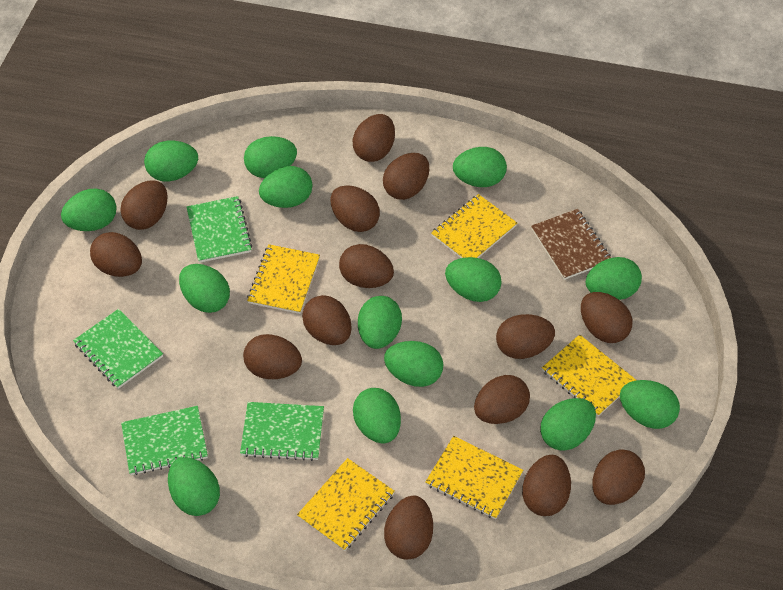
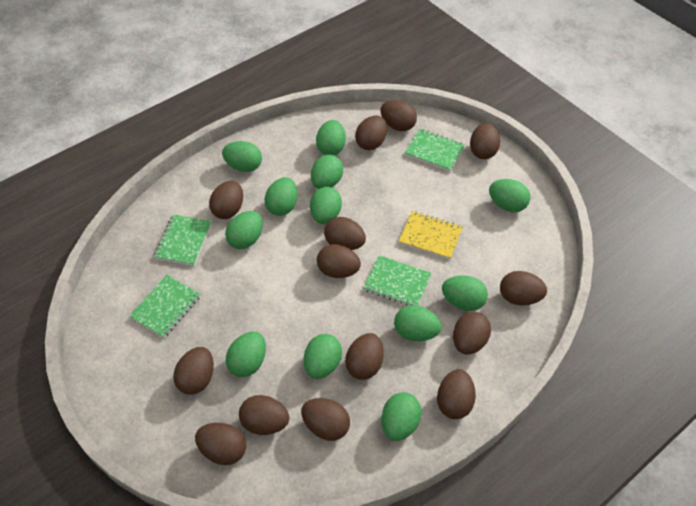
brown notebook: [531,209,611,280] = 1 -> none = 0
green egg: [61,189,117,231] [144,141,198,182] [168,457,220,516] [179,264,230,313] [244,136,297,178] [259,166,312,208] [353,388,401,444] [358,296,402,349] [384,341,444,387] [445,257,502,302] [453,147,507,187] [540,398,596,451] [586,257,642,300] [620,380,680,429] = 14 -> [222,141,262,172] [225,211,263,249] [226,331,266,377] [265,177,298,216] [304,334,342,379] [310,187,342,224] [311,155,343,189] [316,120,346,156] [381,392,422,441] [394,305,441,341] [442,275,488,311] [489,179,530,212] = 12
yellow notebook: [247,244,320,314] [297,458,395,551] [425,436,523,519] [431,194,517,258] [542,334,636,416] = 5 -> [399,211,463,259] = 1

